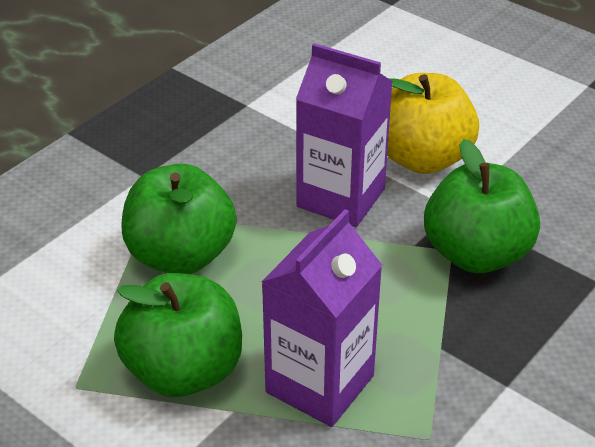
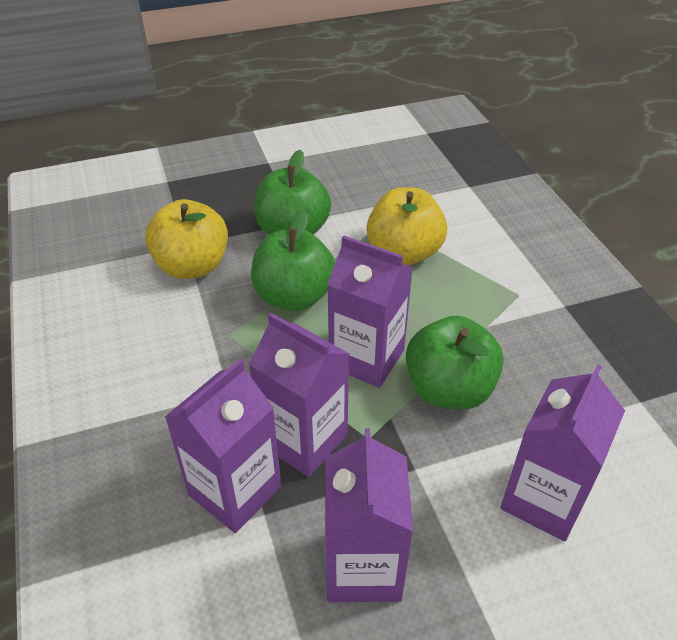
purple carton: [262,209,382,427] [296,43,393,227] = 2 -> [165,359,281,533] [249,312,349,477] [325,429,413,602] [327,235,413,388] [500,365,625,541] = 5
yellow apple: [387,73,479,174] = 1 -> [145,199,228,279] [367,187,447,265] = 2

